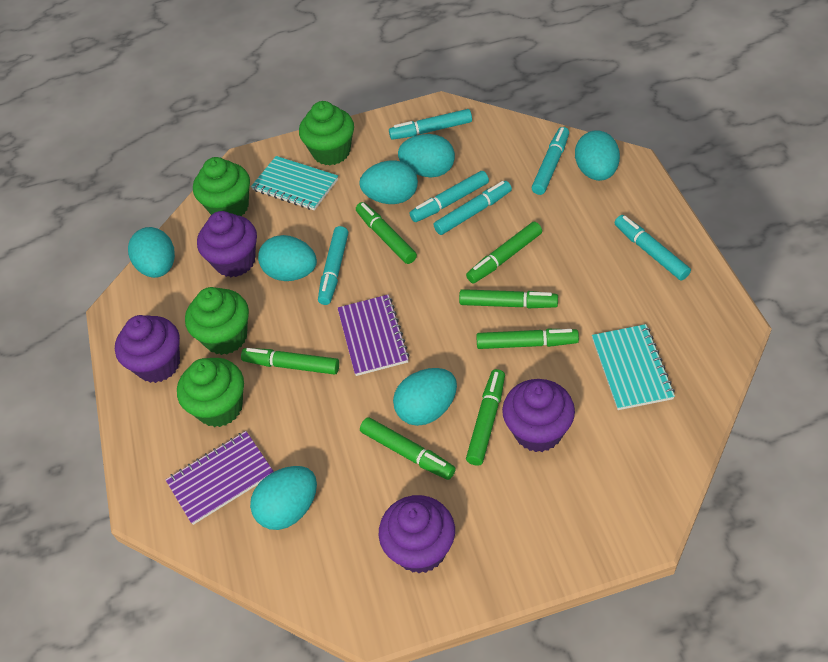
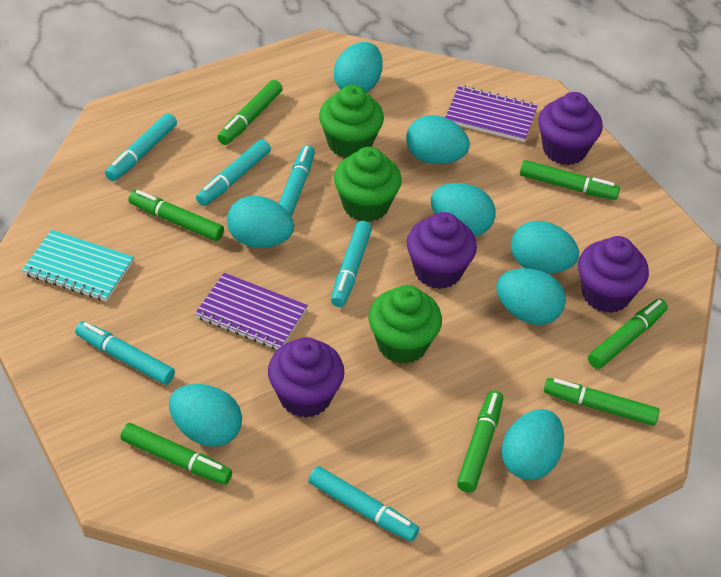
green cupcake: [177,358,244,427] [185,287,249,355] [193,157,250,216] [299,101,354,165] = 4 -> [319,85,384,158] [334,147,402,222] [368,285,442,364] = 3
turquoise egg: [128,227,175,278] [250,466,317,530] [258,235,317,281] [359,160,418,204] [393,368,457,426] [398,134,455,177] [575,130,620,181] = 7 -> [169,384,242,447] [227,196,294,248] [334,42,383,93] [406,115,470,164] [431,183,495,236] [496,268,566,325] [502,409,564,480] [511,221,579,274] = 8
turquoise notebook: [251,156,338,210] [592,324,675,410] = 2 -> [22,230,134,302] = 1

